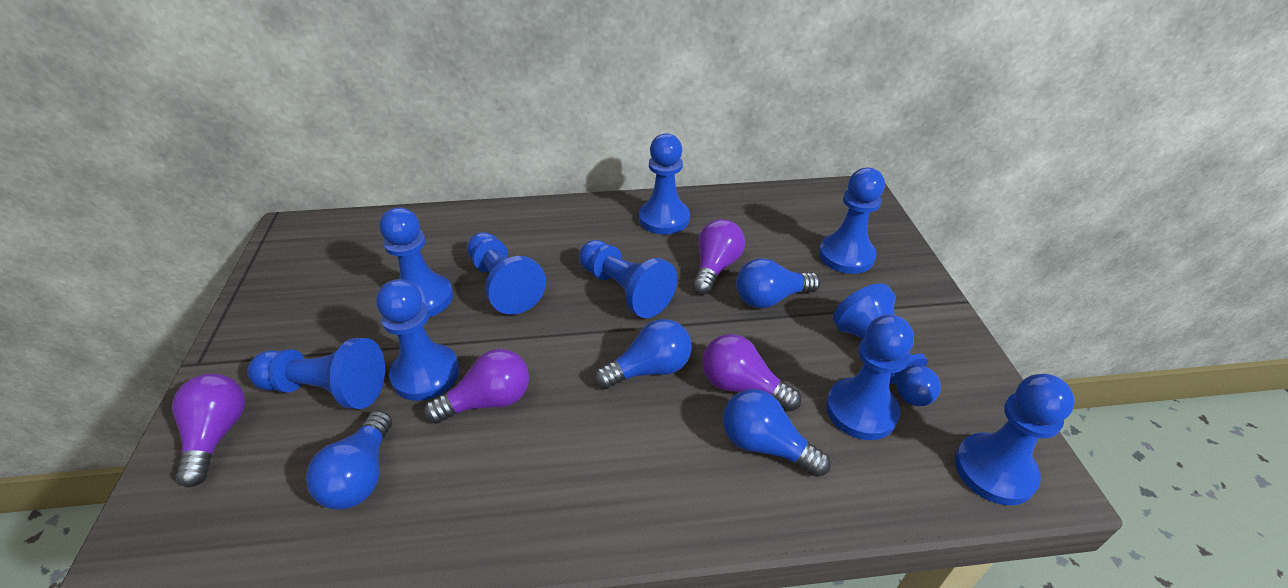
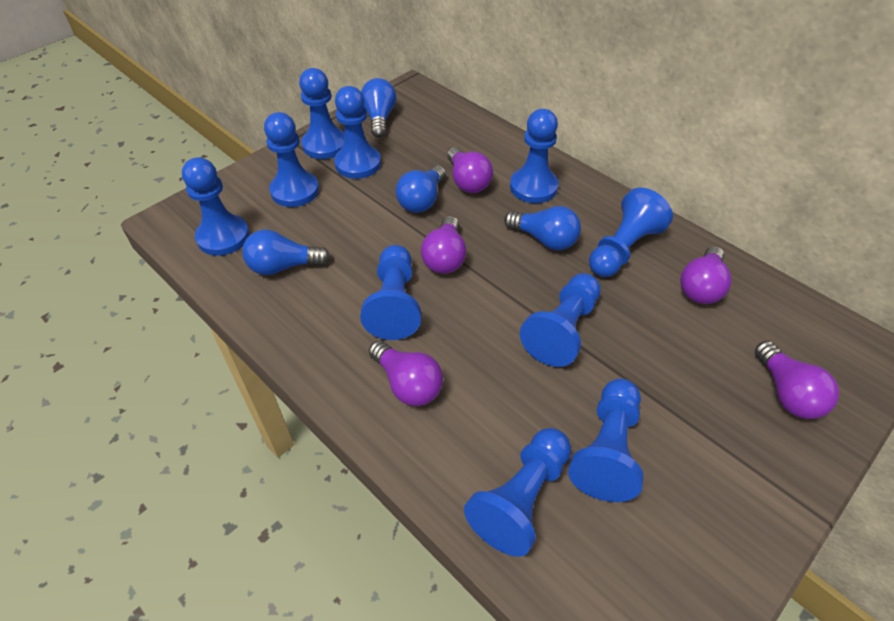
purple light bulb: [172,374,245,488] [424,349,529,424] [692,219,745,294] [702,334,801,412] = 4 -> [369,341,443,406] [421,216,466,274] [447,147,493,193] [680,246,732,304] [755,341,839,419] = 5

